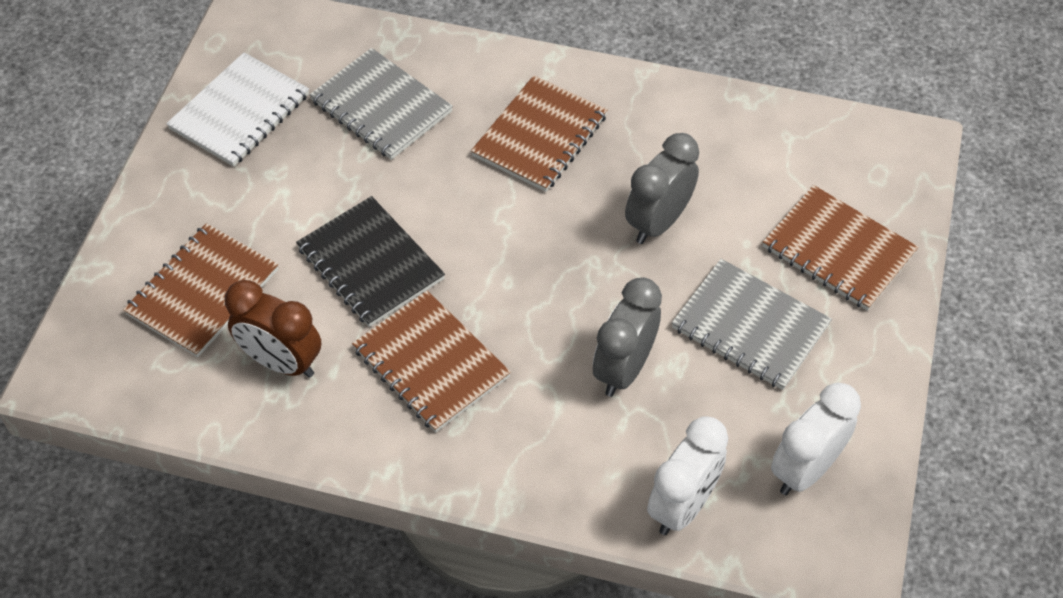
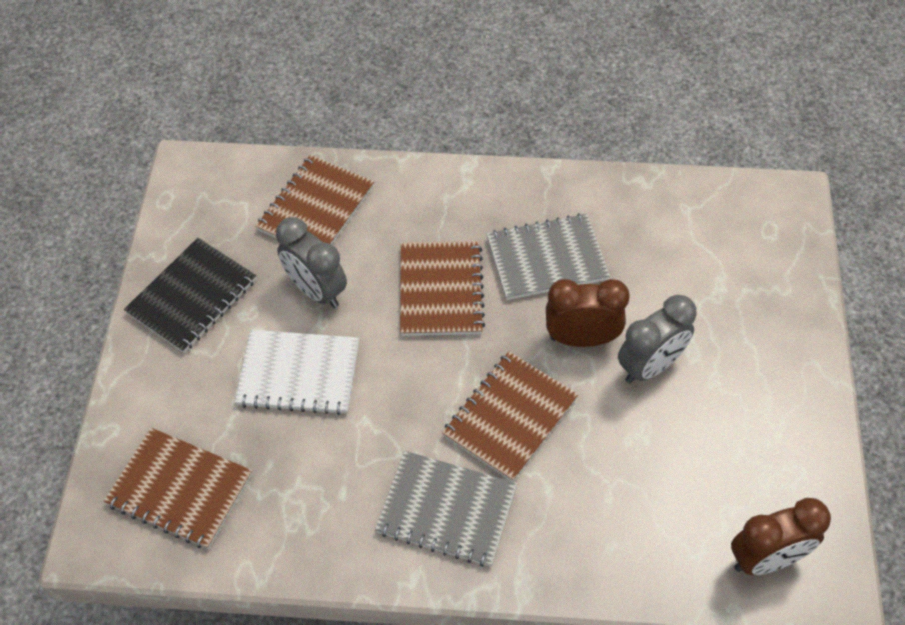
brown clock: [225,280,321,378] = 1 -> [546,279,630,347] [731,498,831,575] = 2
white clock: [647,417,728,535] [771,383,861,495] = 2 -> none = 0

